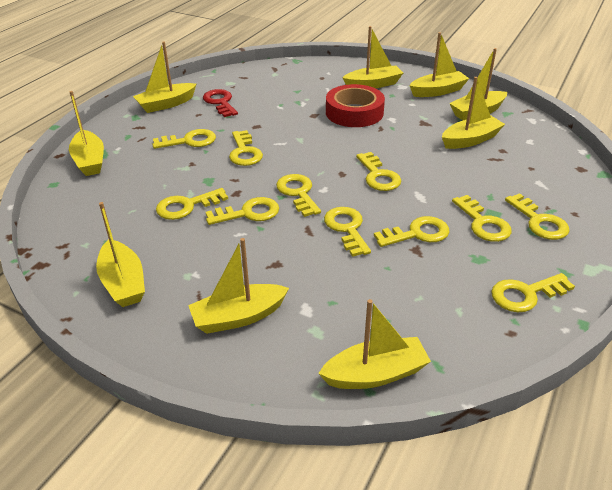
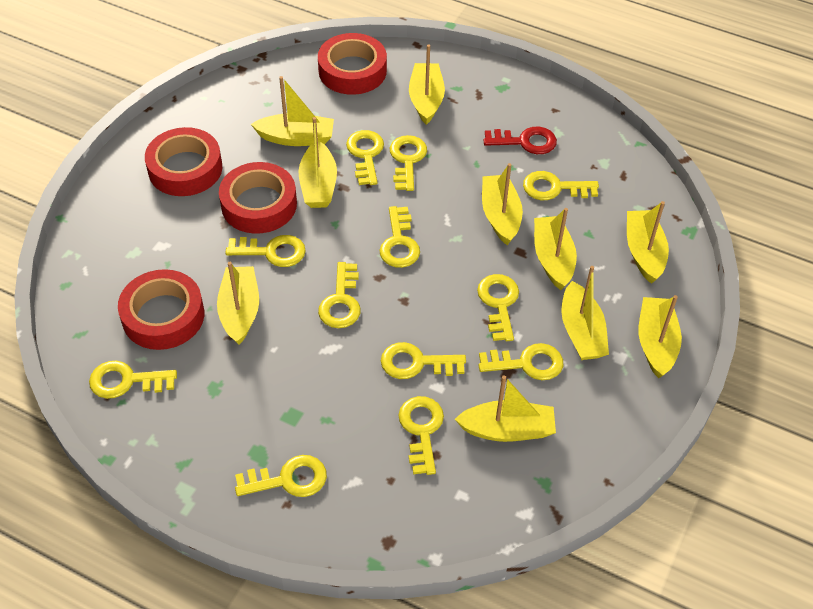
red tape: [326,84,385,127] = 1 -> [118,269,204,350] [145,127,222,196] [219,162,297,234] [318,33,387,95] = 4
yellow boat: [69,91,104,176] [96,202,145,307] [133,41,196,113] [188,238,289,334] [318,299,431,389] [342,26,403,88] [409,32,469,97] [442,77,505,149] [449,48,507,120] = 9 -> [217,262,259,345] [251,76,334,146] [299,117,337,208] [409,44,445,125] [455,375,556,442] [482,163,523,245] [534,208,577,290] [561,266,609,360] [627,201,669,284] [639,295,682,378] = 10
yellow key: [152,129,216,149] [156,188,228,220] [206,197,279,225] [229,130,263,166] [276,174,321,217] [324,207,371,257] [356,152,401,191] [374,216,450,247] [452,195,512,242] [491,273,575,312] [505,193,570,240] = 11 -> [89,361,177,399] [225,235,306,267] [235,455,327,497] [318,262,361,328] [346,130,384,185] [379,206,420,268] [381,342,466,379] [390,135,427,191] [399,396,444,475] [477,274,519,341] [479,343,563,380] [523,171,599,200] = 12

